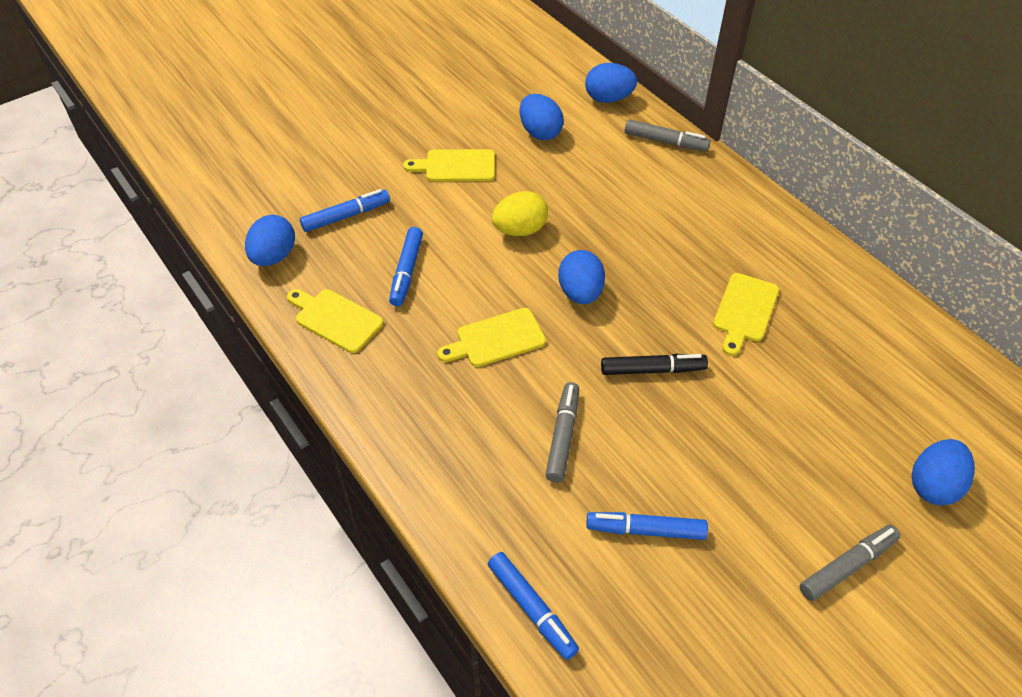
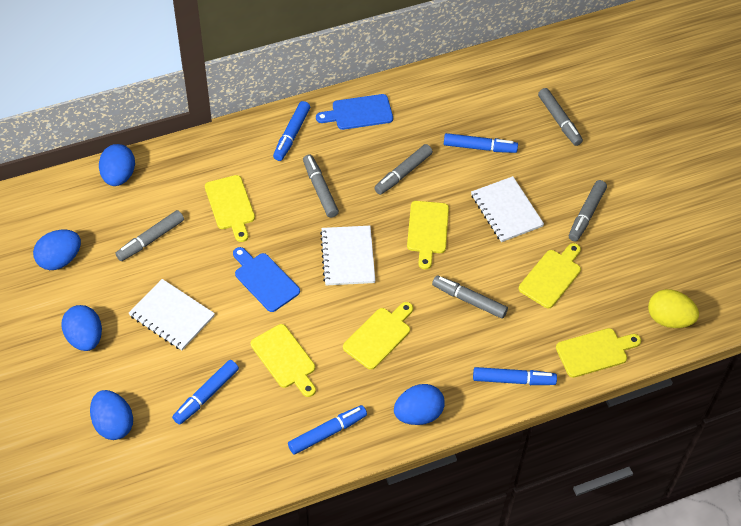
black marker: [601,354,708,375] = 1 -> none = 0
blue cutting board: none = 0 -> [233,247,300,312] [316,94,393,130] = 2
blue marker: [300,189,390,232] [389,227,423,306] [488,552,579,660] [586,512,708,540] = 4 -> [172,360,239,425] [273,101,310,161] [288,405,367,454] [444,133,518,153] [473,367,557,385] = 5
grey marker: [545,382,579,483] [625,119,711,151] [799,525,900,601] = 3 -> [115,210,184,261] [303,154,339,218] [374,144,433,195] [432,275,508,319] [538,88,583,146] [569,180,607,242] = 6
white notebook: none = 0 -> [129,279,215,350] [320,226,375,286] [471,176,544,242] = 3
yellow cutting board: [287,289,384,353] [403,149,495,182] [437,308,546,367] [713,273,779,356] = 4 -> [205,175,255,242] [251,324,316,397] [343,302,413,370] [407,201,449,269] [519,243,581,308] [556,328,641,378] = 6

